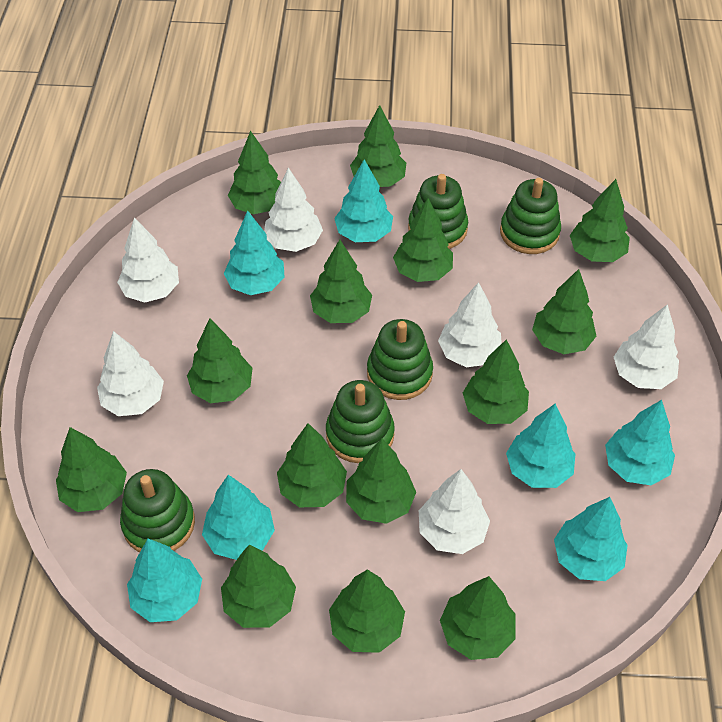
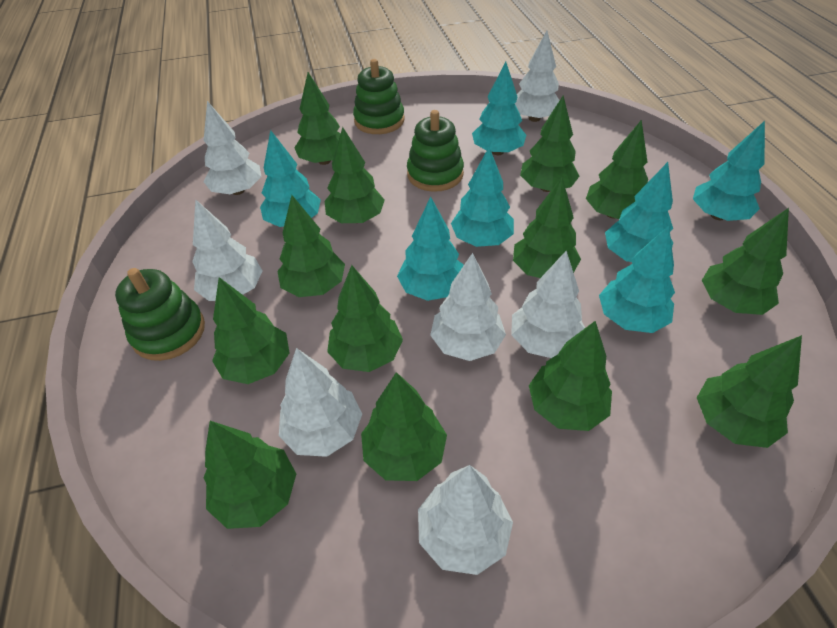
green stacking toy: [120,469,195,552] [326,380,395,463] [367,319,433,400] [408,174,468,249] [500,178,561,254] = 5 -> [115,268,205,361] [353,59,405,134] [407,110,464,192] = 3
green tree: [56,427,127,512] [187,318,252,403] [221,544,296,628] [228,130,281,214] [277,423,347,507] [310,239,372,323] [329,569,405,653] [346,438,416,524] [350,105,406,187] [393,198,453,282] [440,576,516,660] [463,339,529,424] [532,269,596,354] [570,179,630,262] = 14 -> [203,421,296,529] [212,277,290,384] [277,195,345,297] [294,72,340,165] [325,127,385,223] [327,265,403,372] [361,372,447,481] [513,177,581,278] [520,95,579,192] [529,321,612,431] [586,120,648,219] [697,335,802,448] [702,208,789,315] = 13
white tree: [97,331,164,416] [117,218,179,302] [264,168,323,252] [419,469,490,554] [438,282,502,367] [614,304,679,389] = 6 -> [192,200,263,301] [204,101,261,195] [279,348,362,457] [418,465,513,575] [430,253,506,361] [511,251,585,358] [515,31,560,122] = 7

